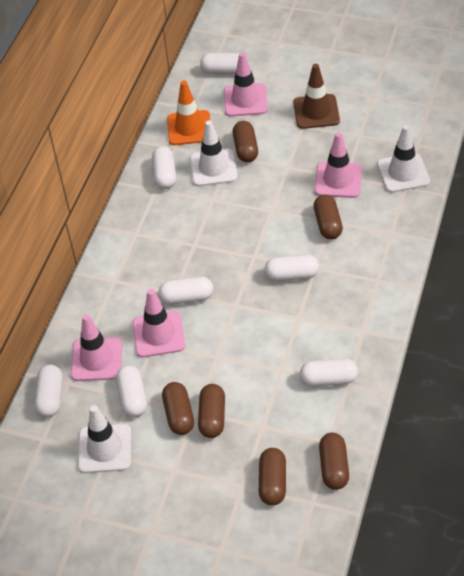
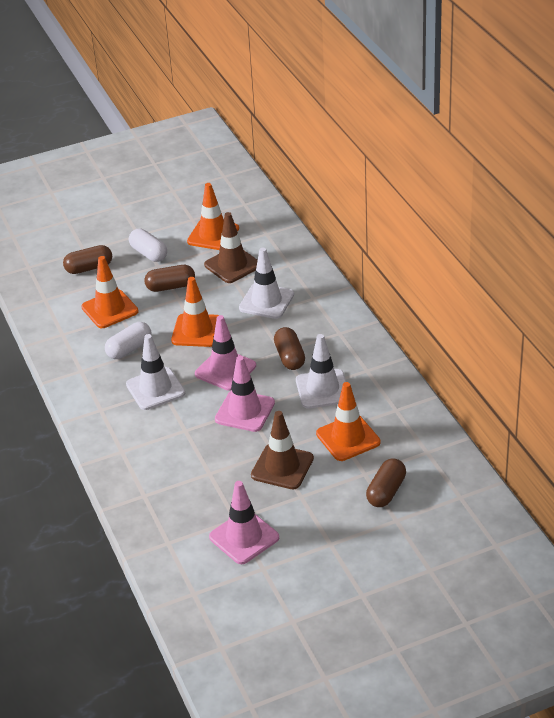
brown capsule: [162,382,194,435] [198,384,225,438] [233,121,258,162] [259,448,286,505] [313,194,343,239] [319,433,349,490] = 6 -> [63,245,112,274] [144,265,195,292] [274,327,305,370] [366,458,406,507] = 4
brown traffic cone: [293,64,340,129] = 1 -> [204,212,258,283] [251,411,314,490] = 2
orange traffic cone: [167,80,210,145] = 1 -> [82,256,139,328] [171,277,219,347] [187,183,239,250] [316,382,380,461] = 4
pink traffic cone: [71,314,122,381] [133,289,185,357] [224,52,268,117] [315,132,362,198] = 4 -> [195,315,256,391] [209,481,279,564] [215,356,275,432] = 3
white capsule: [35,364,63,417] [116,365,147,417] [152,147,176,189] [159,277,213,305] [200,53,240,74] [265,255,319,281] [300,358,358,387] = 7 -> [105,322,152,359] [129,229,167,262] = 2

